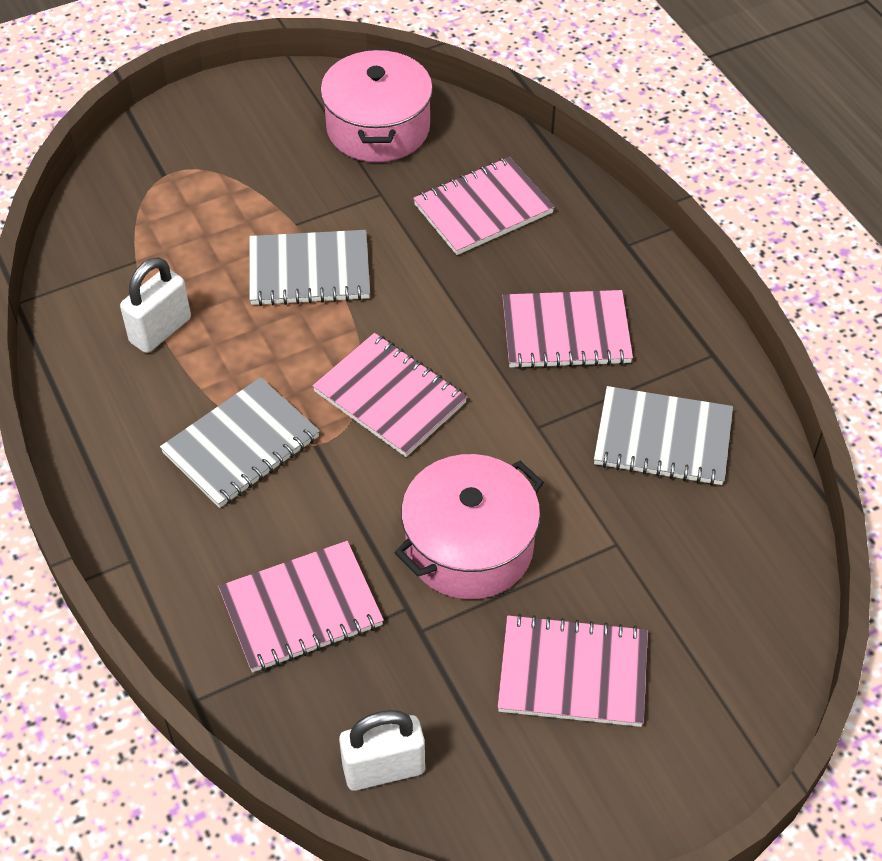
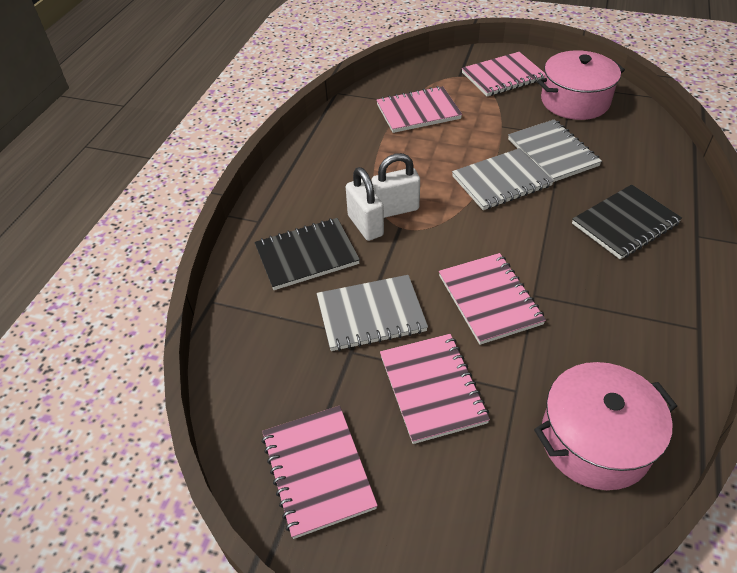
black notebook: none = 0 -> [254,218,360,290] [572,184,682,260] = 2

